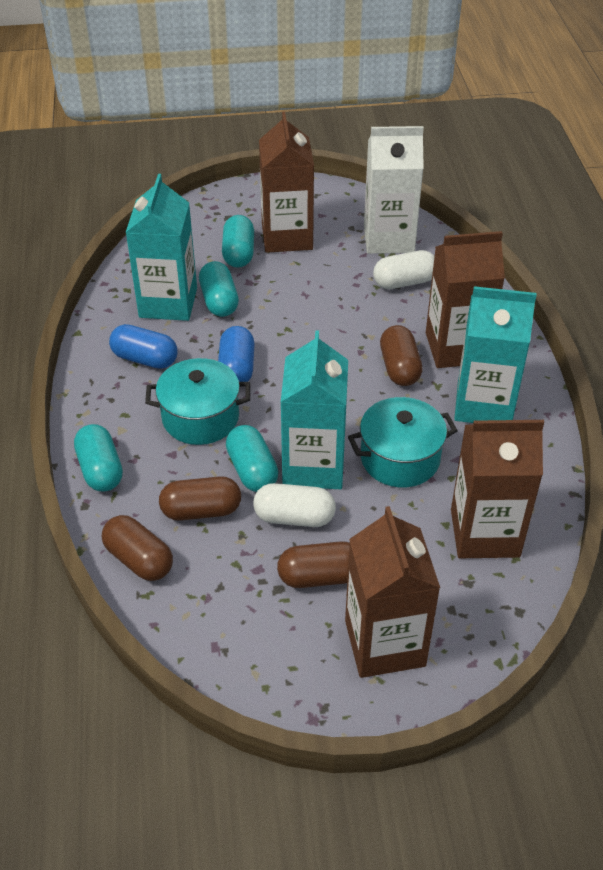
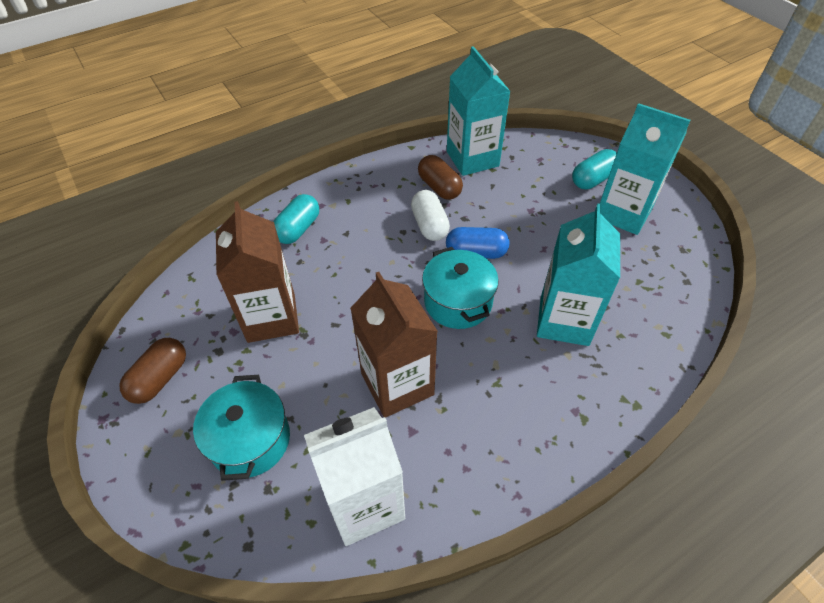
blue capsule: [109,324,177,369] [218,326,255,382] = 2 -> [446,227,510,259] = 1
brown capsule: [102,515,173,581] [159,476,241,521] [277,541,350,588] [380,325,423,386] = 4 -> [119,338,186,404] [418,155,463,200] = 2
brown carton: [259,112,314,253] [345,506,440,678] [426,231,505,368] [451,420,544,558] = 4 -> [216,201,299,343] [350,272,438,418] = 2
turquoise capsule: [74,424,123,492] [199,261,239,317] [222,215,254,268] [226,425,279,492] = 4 -> [273,194,319,244] [572,149,617,189] = 2
white capsule: [253,483,336,527] [373,250,435,289] = 2 -> [411,190,450,241] = 1

